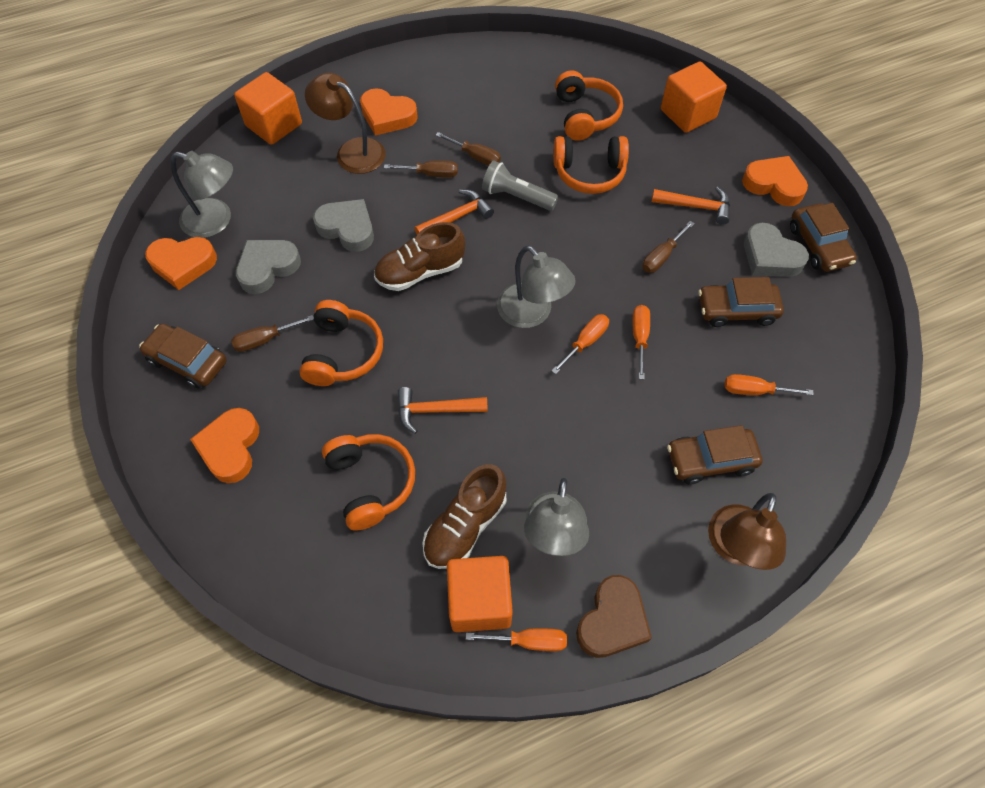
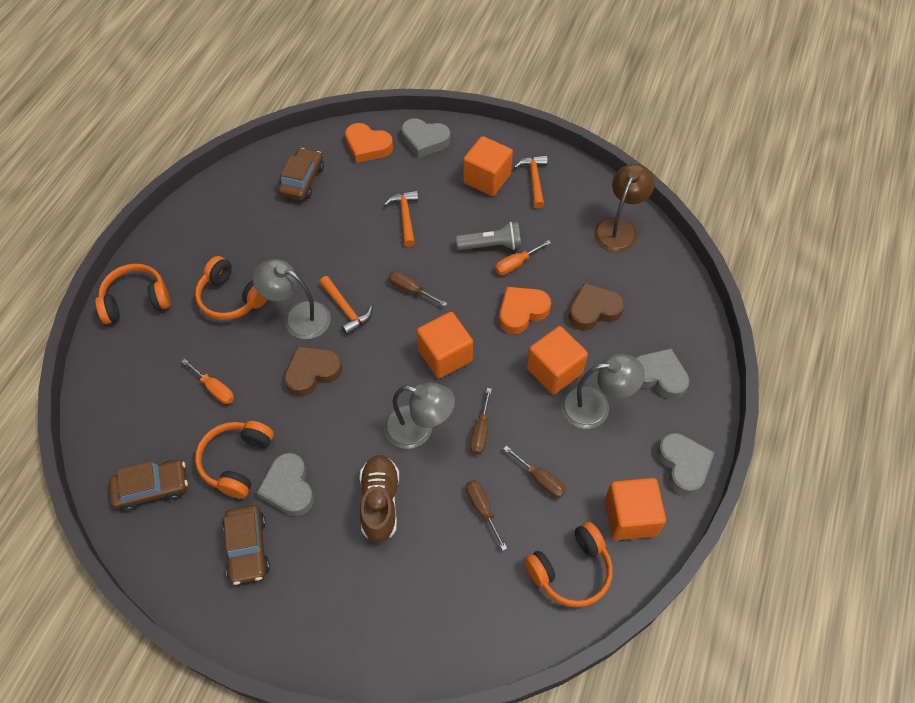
brown car: [139,324,227,389] [667,425,763,484] [698,277,784,327] [790,203,857,272] = 4 -> [109,460,188,512] [223,505,270,585] [278,148,324,200] = 3
brown heart: [576,575,652,658] = 1 -> [284,346,342,396] [569,283,625,330] = 2
brown lamp: [305,73,386,174] [708,493,786,570] = 2 -> [594,164,655,252] = 1
brown shoe: [374,222,465,291] [422,464,506,569] = 2 -> [360,455,399,543] = 1
grey heart: [236,240,301,294] [313,199,374,252] [744,223,809,277] = 3 -> [257,453,314,516] [401,119,450,158] [636,348,690,399] [657,433,715,496] = 4
orange cube: [234,72,302,145] [447,556,513,632] [661,62,727,133] = 3 -> [417,312,473,379] [463,136,513,196] [527,326,588,395] [605,478,666,540] = 4
orange heart: [145,237,217,290] [190,408,259,483] [360,88,418,136] [742,156,808,206] = 4 -> [345,123,393,163] [499,287,551,334] = 2
orange screwdriver: [466,628,567,651] [552,314,609,374] [633,305,650,379] [724,374,814,395] = 4 -> [181,359,234,404] [495,240,551,275] = 2

